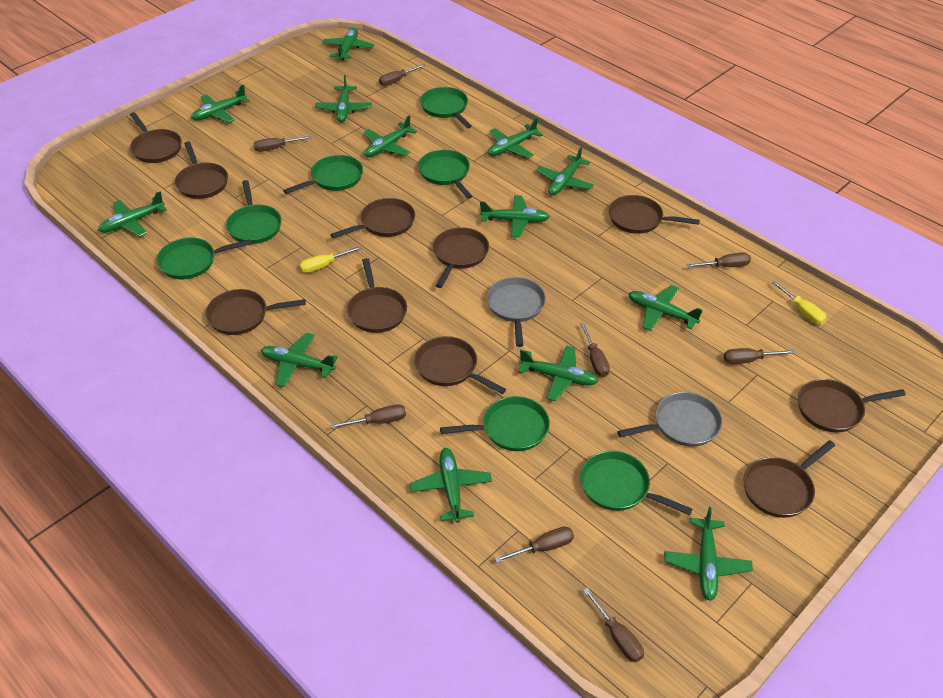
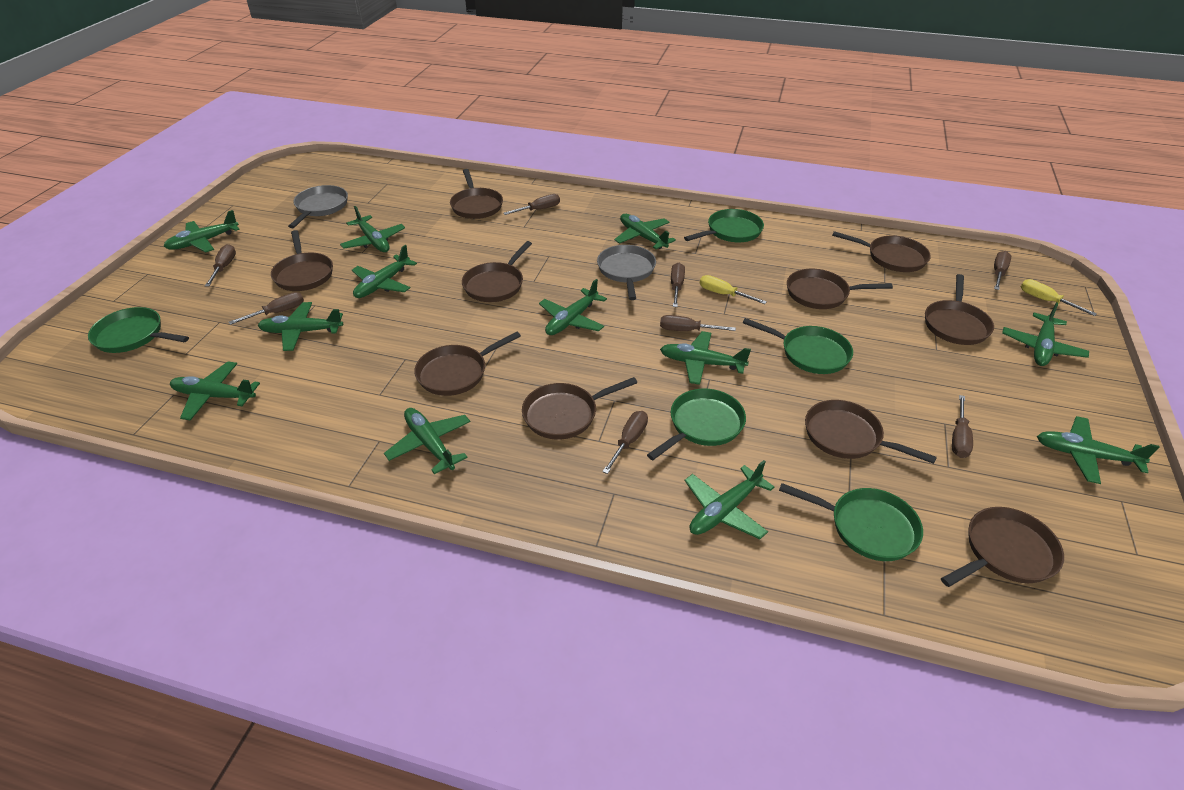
green pan: [156,237,251,279] [226,180,282,244] [283,155,363,194] [418,150,472,199] [420,87,472,128] [440,396,550,451] [580,451,692,515] = 7 -> [88,307,189,353] [647,389,746,460] [684,209,764,242] [743,318,853,374] [779,483,923,561] = 5
green plane: [98,191,167,237] [191,85,250,123] [261,333,338,387] [315,75,372,122] [322,28,374,60] [364,115,417,157] [410,448,492,523] [480,195,550,237] [488,118,543,158] [518,345,598,401] [536,147,594,195] [628,285,702,331] [664,507,753,601] = 13 -> [163,210,240,252] [170,362,260,420] [257,302,343,351] [340,206,405,252] [352,245,417,298] [384,408,470,474] [539,279,607,335] [614,214,676,249] [660,331,751,385] [685,460,774,539] [1002,302,1089,366] [1037,416,1160,484] = 12

